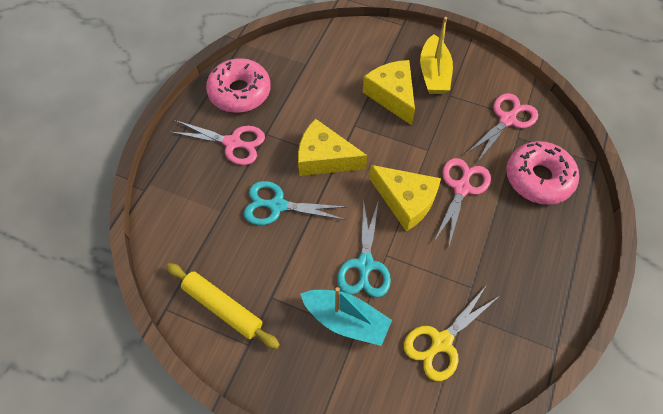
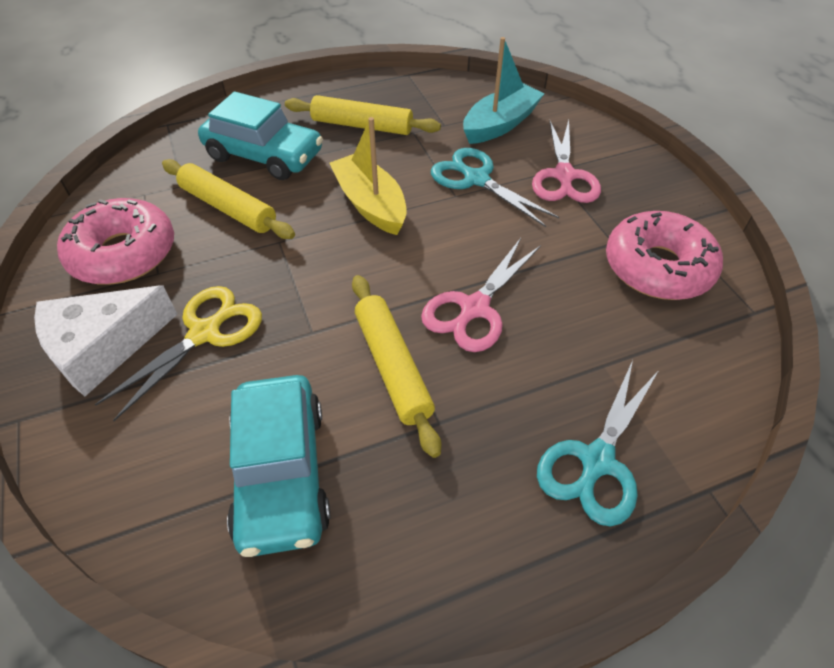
pink scissors: [170,120,265,165] [435,158,491,249] [466,93,538,161] = 3 -> [421,238,541,352] [532,120,601,203] = 2
turquoise car: none = 0 -> [198,91,323,180] [227,375,330,557] = 2
white cheese: none = 0 -> [34,285,178,396] = 1
yellow cheese: [298,119,368,176] [363,60,415,125] [369,165,441,232] = 3 -> none = 0
yellow rolling pin: [166,263,280,349] = 1 -> [162,159,295,239] [285,95,441,135] [352,275,441,458] = 3

